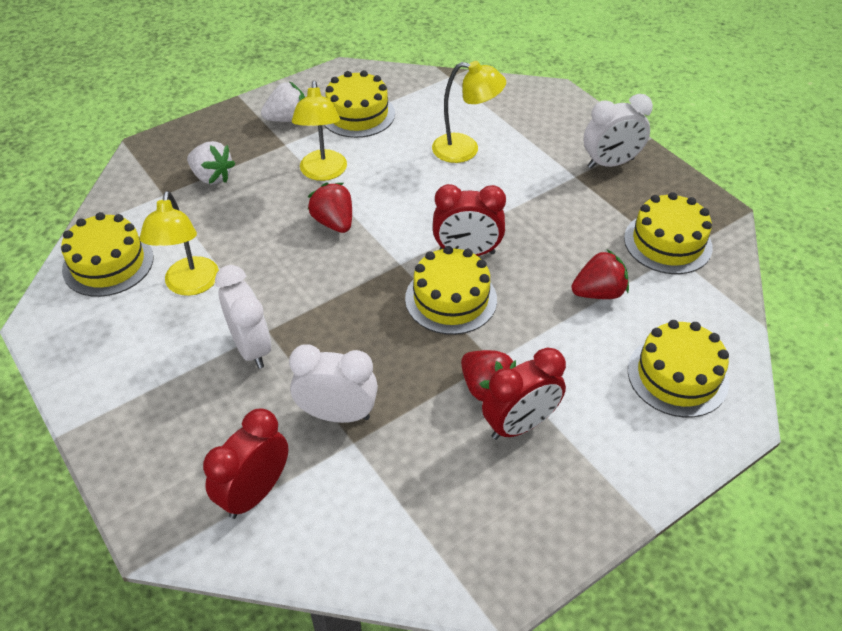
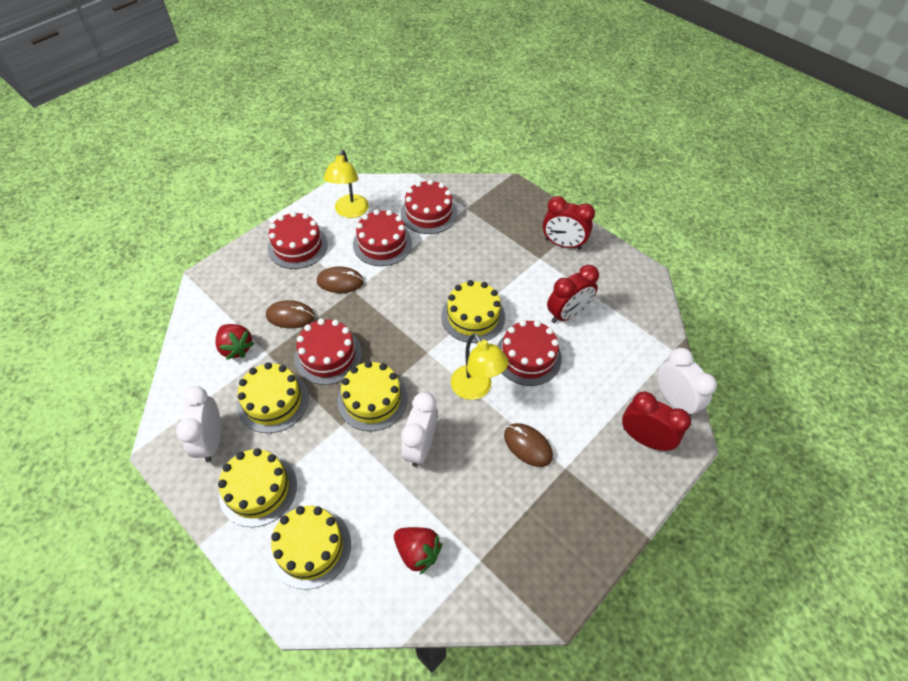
brown mouse: none = 0 -> [266,300,315,328] [317,267,364,293] [504,423,553,467] = 3
red cake: none = 0 -> [268,211,328,269] [294,318,362,385] [353,209,412,266] [401,179,457,234] [497,320,562,386] = 5
red strawberry: [307,183,352,233] [461,350,516,404] [571,250,629,299] = 3 -> [216,324,254,360] [394,527,442,574] = 2
white strawberry: [187,141,235,185] [261,81,305,122] = 2 -> none = 0
yellow lamp: [140,191,219,296] [292,81,347,181] [432,61,506,163] = 3 -> [324,150,369,218] [451,333,509,400] = 2

